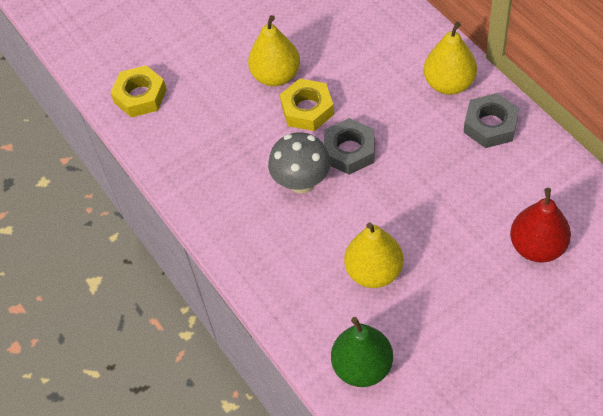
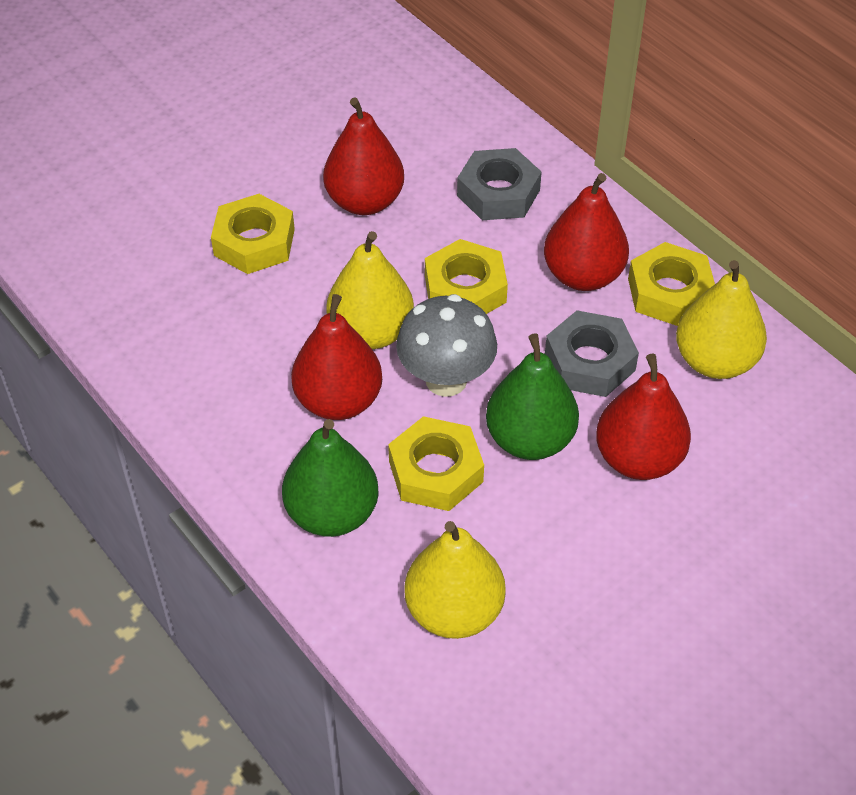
green pear: [331,317,393,387] = 1 -> [282,419,379,537] [486,333,579,460] = 2
red pear: [510,188,571,263] = 1 -> [291,294,382,420] [323,97,404,215] [544,173,629,291] [596,353,691,480] = 4
yellow nut: [110,65,167,117] [280,79,334,131] = 2 -> [211,194,295,274] [388,416,484,511] [425,239,508,314] [628,242,715,326] = 4

